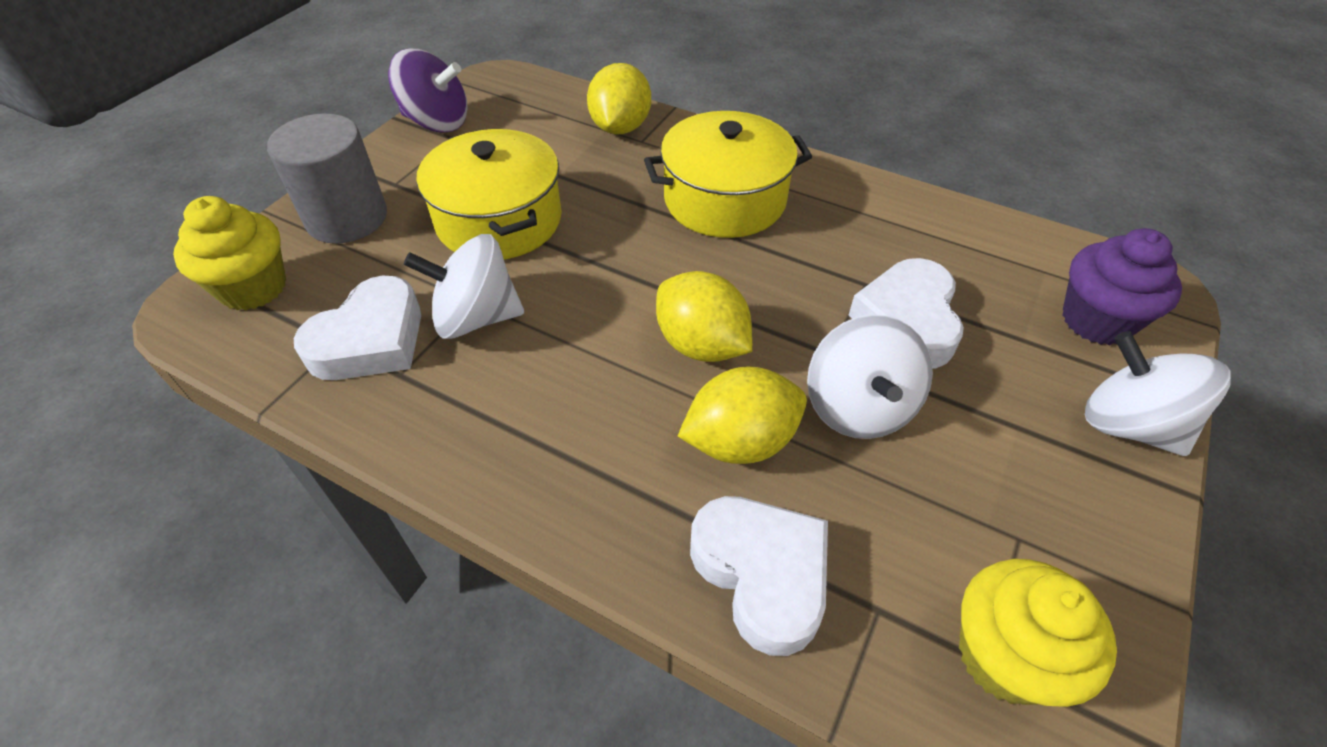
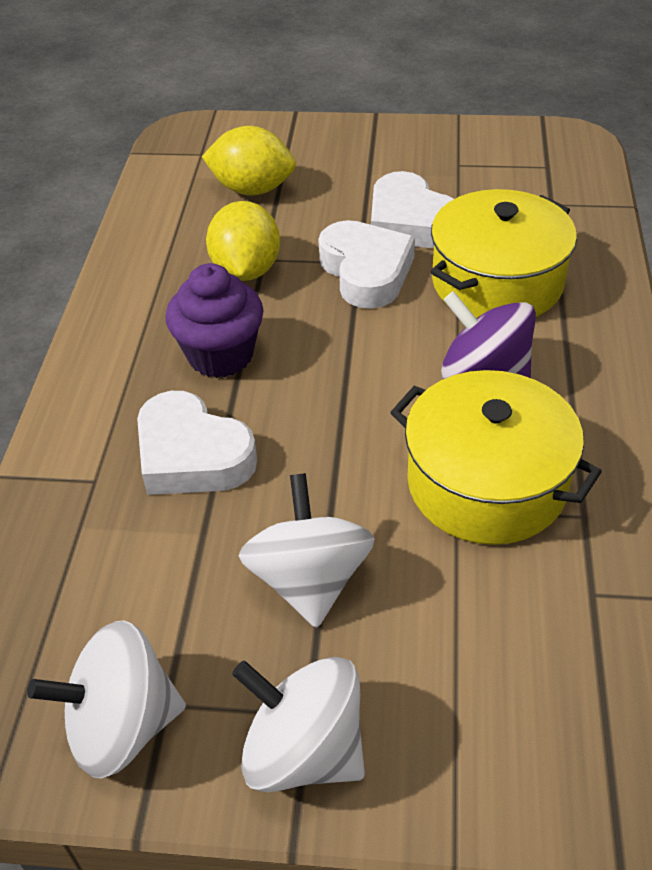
grey cylinder: [267,113,387,244] = 1 -> none = 0
yellow cupcake: [173,196,286,311] [959,559,1117,707] = 2 -> none = 0
yellow lemon: [587,63,651,134] [656,271,752,362] [678,366,807,464] = 3 -> [202,126,296,195] [206,201,280,281] = 2

